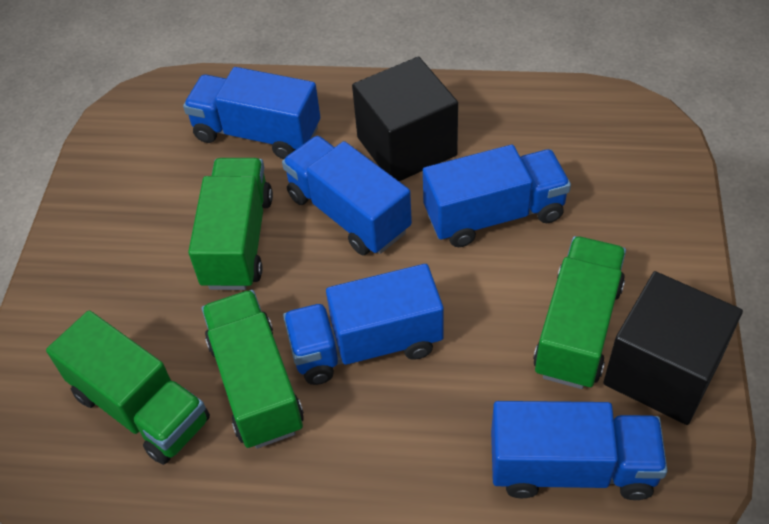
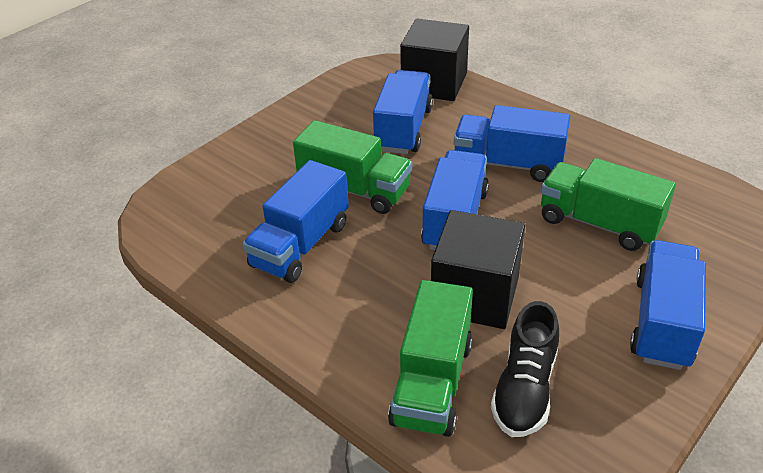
black shoe: none = 0 -> [491,301,559,437] = 1
green truck: [46,310,210,465] [188,158,273,290] [202,290,304,449] [533,236,626,389] = 4 -> [293,120,412,214] [388,280,473,437] [541,158,676,251] = 3

